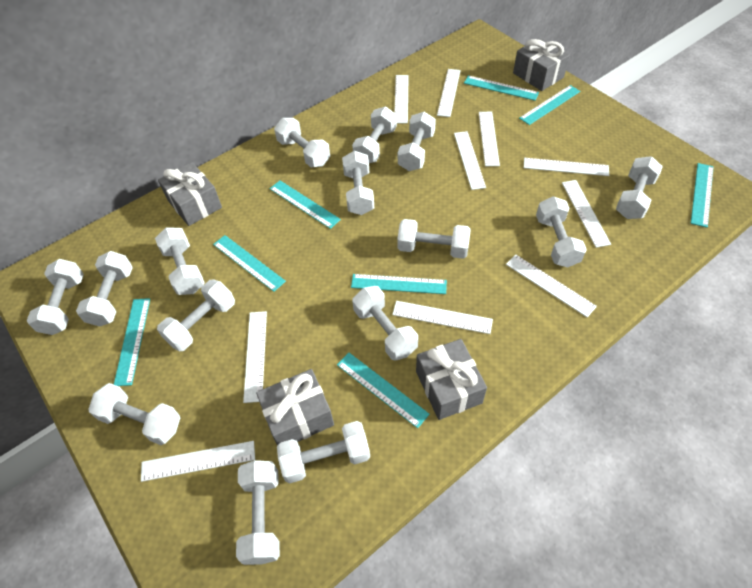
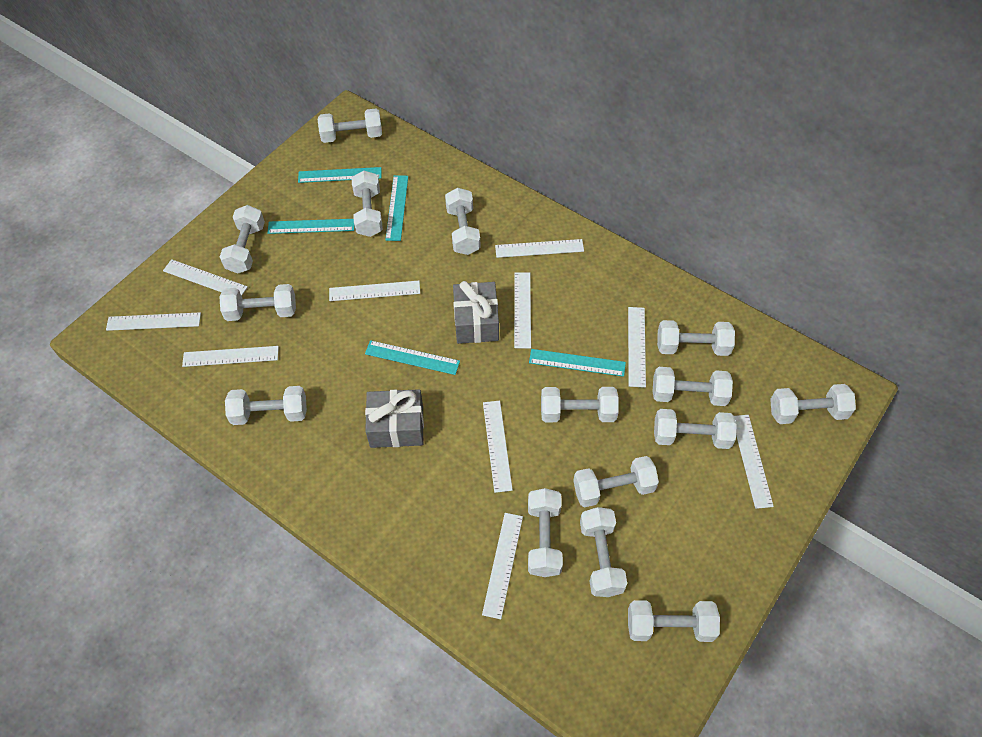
grey gift: [158,162,222,226] [256,369,334,446] [416,339,487,420] [513,38,570,91] = 4 -> [365,389,424,448] [453,281,499,344] = 2
turquoise ruler: [114,298,150,386] [213,235,286,292] [270,181,341,229] [337,353,430,428] [351,274,447,294] [464,76,539,101] [519,85,580,125] [691,163,714,228] = 8 -> [267,219,354,234] [298,167,382,183] [365,340,460,375] [385,175,408,241] [529,349,626,377] = 5

